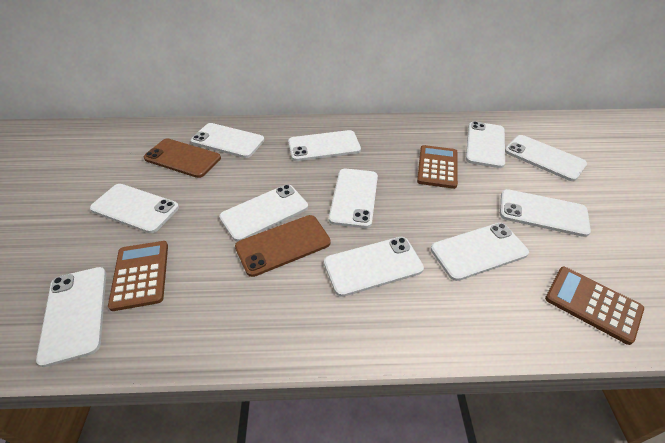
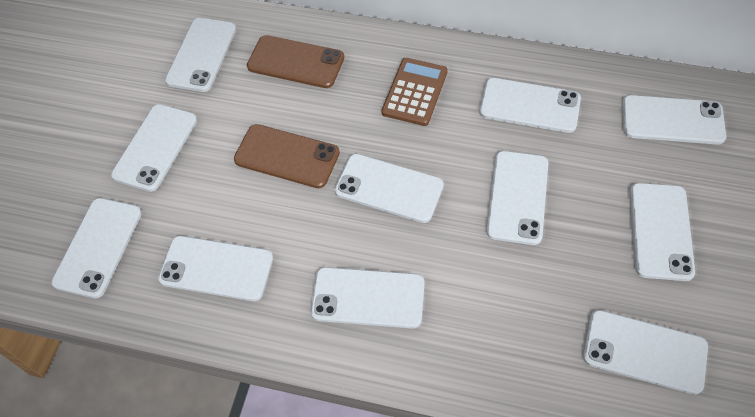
brown calculator: [108,241,168,311] [417,145,458,189] [545,267,644,345] = 3 -> [382,58,448,126] = 1

